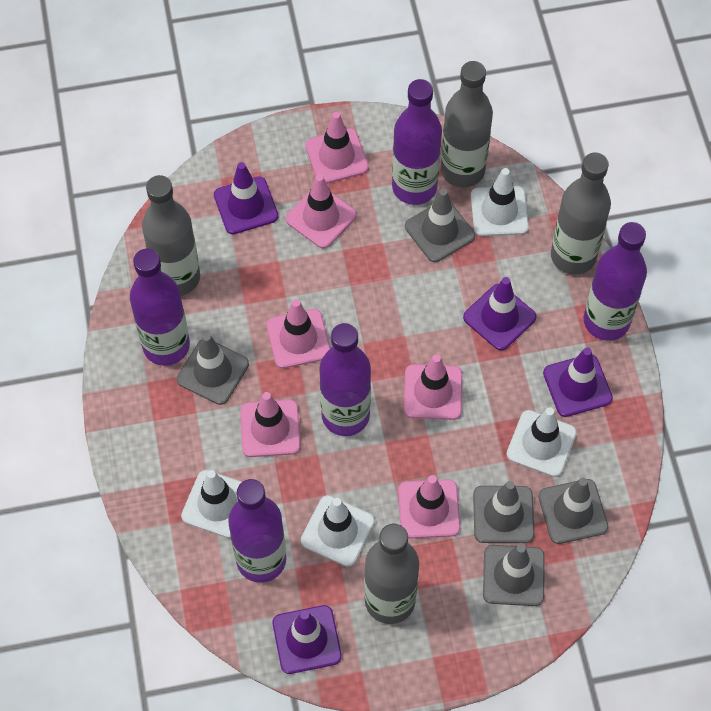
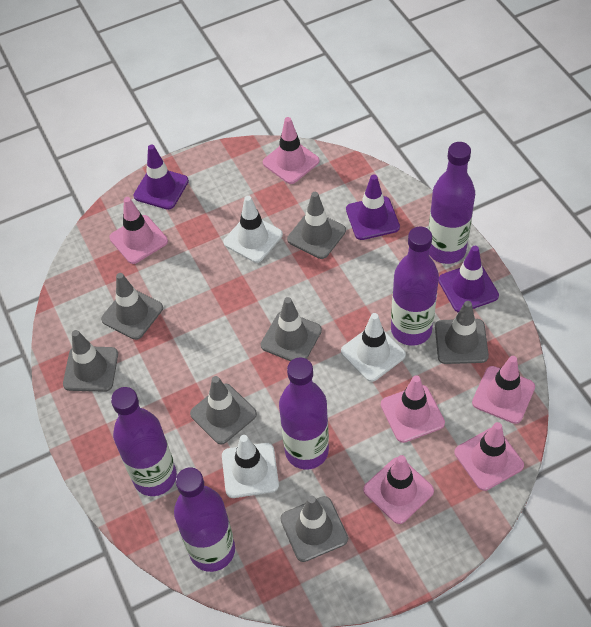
grey bottle: [142,175,200,296] [364,524,419,624] [440,61,493,187] [551,152,611,275] = 4 -> none = 0
grey traffic cone: [177,333,249,405] [405,188,475,262] [473,481,534,543] [483,544,545,606] [538,478,608,544] = 5 -> [63,330,118,392] [101,273,163,340] [190,376,257,444] [261,297,322,361] [280,496,348,562] [287,192,346,259] [435,301,489,364] = 7
purple traffic cone: [214,162,278,234] [272,605,342,674] [463,277,537,350] [543,348,613,417] = 4 -> [134,145,189,210] [346,174,400,240] [439,246,499,313] = 3
white traffic cone: [181,470,242,538] [301,495,375,567] [471,168,529,236] [506,407,577,477] = 4 -> [222,435,279,498] [223,196,283,263] [341,313,406,382] = 3

